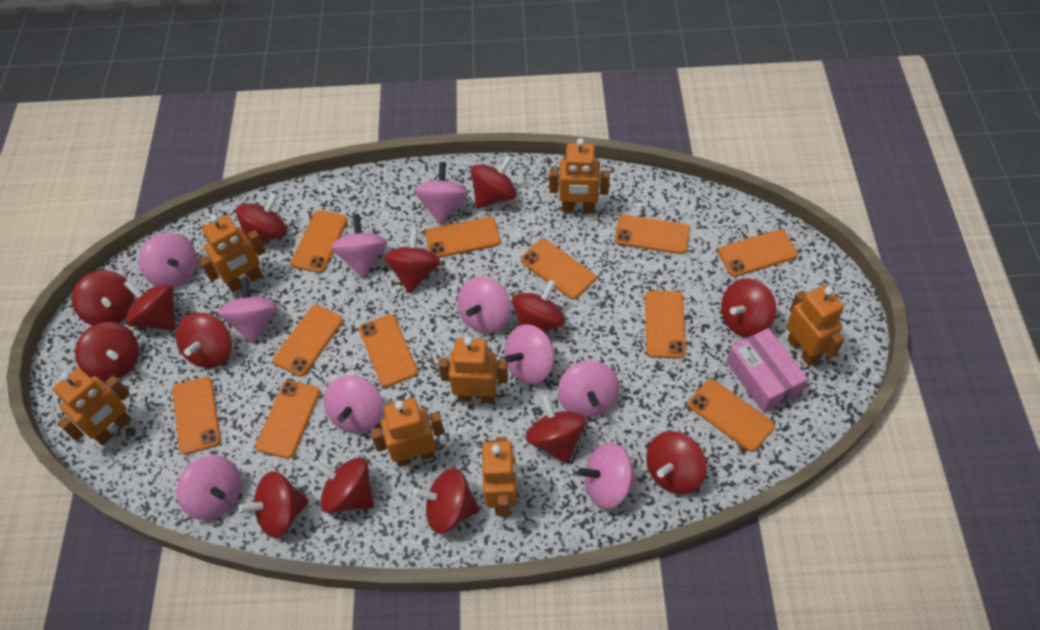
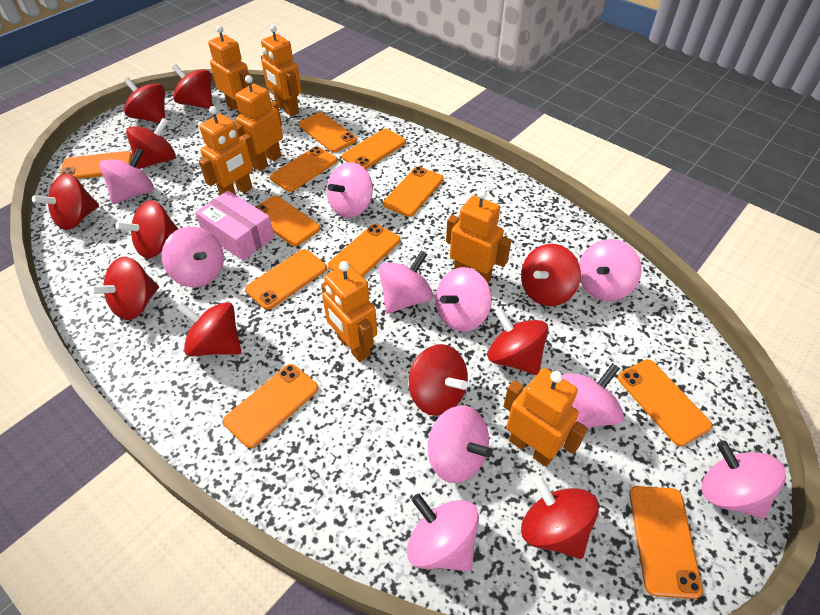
red spinning top: [72,270,134,325] [75,322,139,381] [124,279,175,331] [176,312,232,368] [236,193,287,243] [238,471,309,538] [314,457,374,513] [384,228,441,293] [413,468,479,534] [470,155,517,209] [512,280,565,332] [526,395,586,464] [646,431,707,494] [721,278,777,337] = 14 -> [32,174,99,230] [90,257,159,320] [116,200,178,259] [124,78,165,123] [126,118,176,169] [172,64,212,109] [176,302,241,357] [409,344,468,416] [488,308,549,375] [521,244,581,306] [521,475,599,559] = 11

